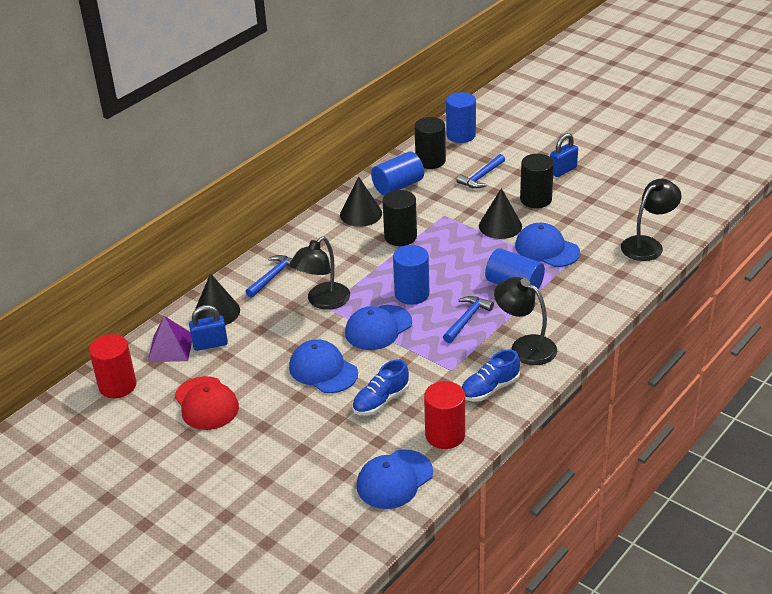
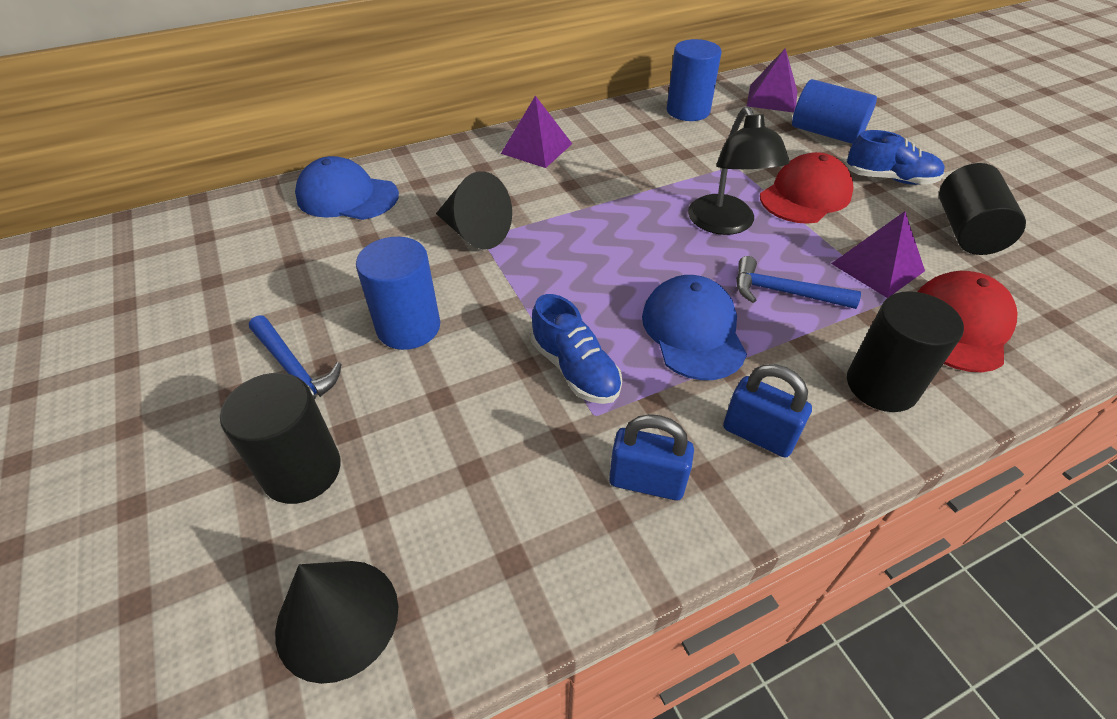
black cone: [195,273,240,325] [340,177,382,227] [479,188,522,239] = 3 -> [275,561,398,684] [436,171,512,250] = 2
black lamp: [290,237,350,310] [494,277,557,365] [621,179,682,261] = 3 -> [688,106,790,235] = 1
blue cap: [289,339,358,393] [345,305,412,350] [356,449,433,509] [515,223,580,267] = 4 -> [295,156,399,220] [642,275,747,380] = 2
blue cylinder: [371,152,424,195] [393,245,429,305] [446,92,476,143] [485,248,545,294] = 4 -> [356,237,440,350] [667,39,722,121] [792,79,877,144] = 3
blue hammer: [245,255,296,298] [443,296,494,343] [456,154,505,188] = 3 -> [249,315,341,399] [736,256,861,309] = 2
purple pyramid: [148,316,192,362] = 1 -> [501,96,572,168] [747,48,797,113] [831,211,925,298] = 3
red cap: [175,376,239,430] = 1 -> [760,152,853,224] [918,271,1018,372] = 2
red cylinder: [89,334,136,398] [424,381,465,449] = 2 -> none = 0

